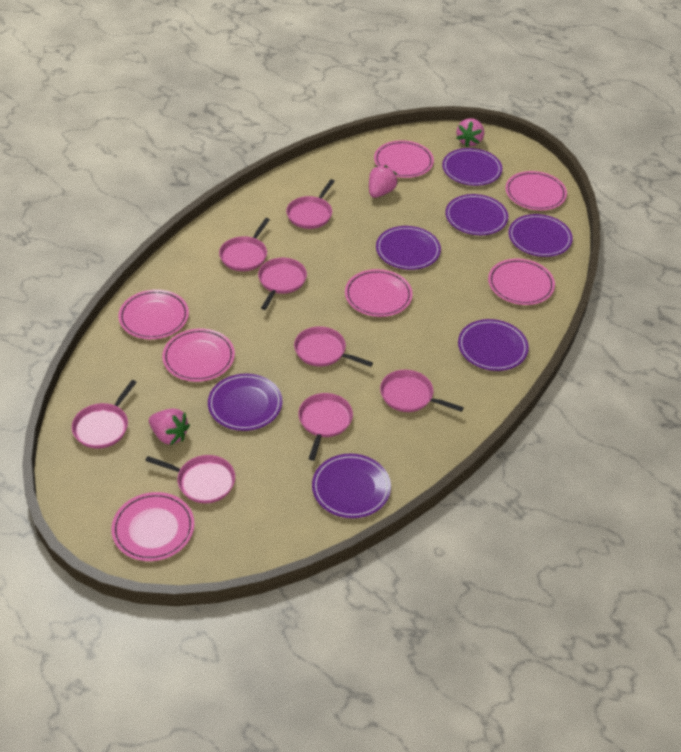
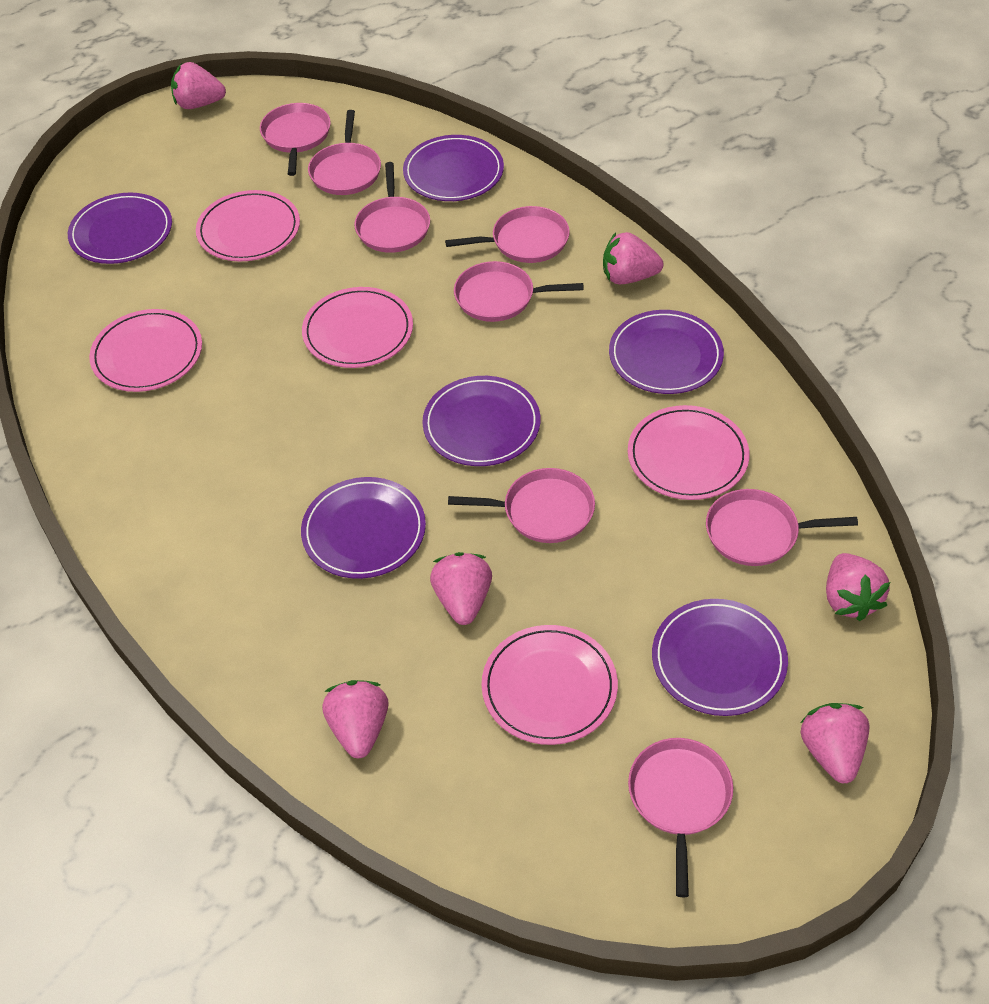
pink plate: [111,492,194,561] [118,290,189,339] [162,328,235,382] [345,269,413,317] [374,140,434,178] [488,259,555,305] [505,171,567,211] = 7 -> [89,309,202,392] [196,190,300,261] [302,287,413,368] [481,625,618,745] [628,405,749,500] = 5
pink strawberry: [149,409,190,445] [369,165,398,198] [457,118,484,147] = 3 -> [171,62,226,109] [322,680,389,758] [430,552,492,625] [603,232,664,284] [800,703,869,783] [826,553,890,621] = 6
purple plate: [208,373,282,431] [312,454,391,518] [376,226,441,270] [442,148,502,186] [445,194,508,235] [458,319,529,371] [508,214,573,257] = 7 -> [68,193,172,264] [301,477,426,579] [403,135,504,201] [422,376,540,466] [609,310,724,394] [652,599,788,716] = 6

